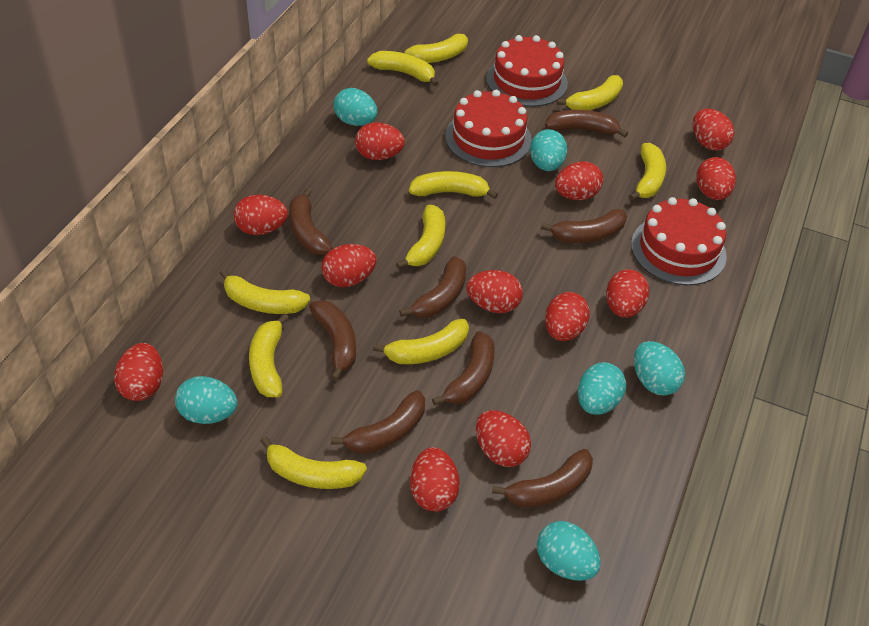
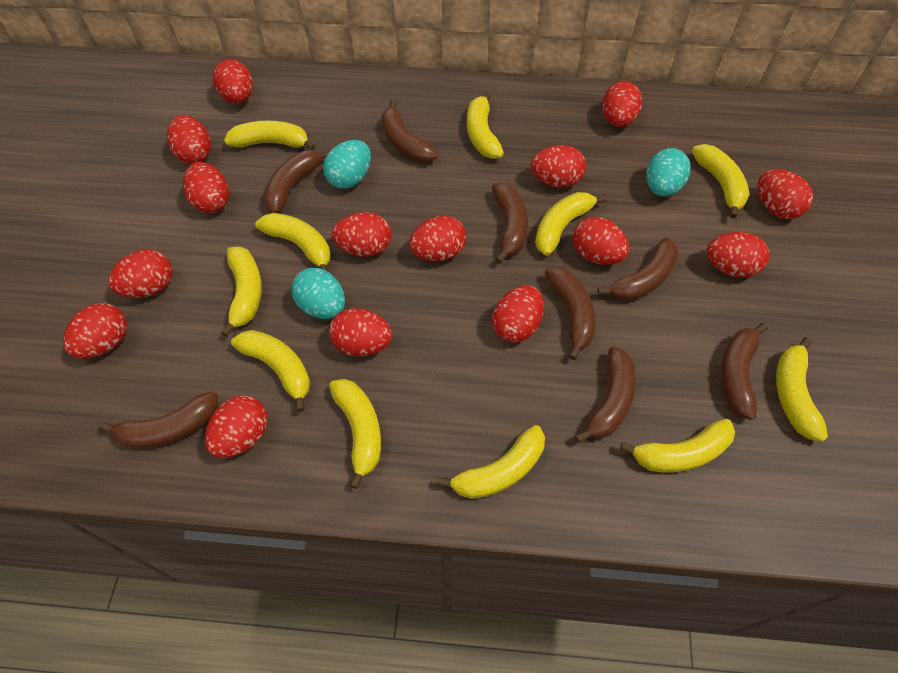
red cake: [445,90,532,167] [486,35,568,107] [631,197,727,285] = 3 -> none = 0
red egg: [114,343,163,401] [234,195,288,235] [321,244,377,287] [355,123,405,160] [410,447,460,512] [466,270,523,313] [476,410,531,467] [545,292,590,341] [555,161,603,200] [606,269,649,318] [693,109,735,151] [696,157,736,200] = 12 -> [63,303,127,359] [108,249,172,298] [167,115,211,164] [183,162,229,213] [205,396,268,458] [213,59,253,104] [329,308,392,356] [332,212,391,257] [409,216,466,261] [492,285,544,343] [531,145,586,188] [573,217,629,265] [602,81,642,127] [706,232,769,278] [758,169,813,219] = 15
turquoise egg: [175,376,238,424] [333,88,378,126] [530,129,567,171] [537,521,601,581] [578,362,626,415] [634,341,685,396] = 6 -> [291,268,345,319] [323,140,371,189] [646,148,691,196] = 3
yellow banana: [220,269,310,314] [249,313,289,397] [260,436,367,489] [367,51,439,87] [373,319,469,364] [396,34,468,63] [396,205,445,269] [409,171,498,199] [557,75,623,110] [629,143,666,201] = 10 -> [221,246,262,337] [224,120,316,150] [231,330,310,412] [255,213,331,271] [329,379,381,489] [437,425,545,499] [467,91,504,159] [535,192,607,256] [620,419,735,473] [692,144,749,219] [776,337,828,442] = 11

